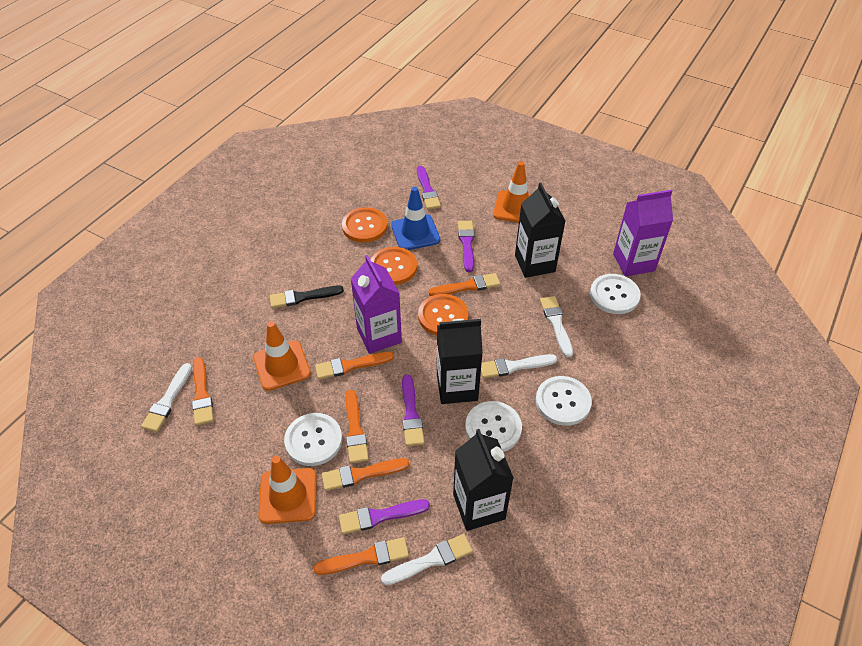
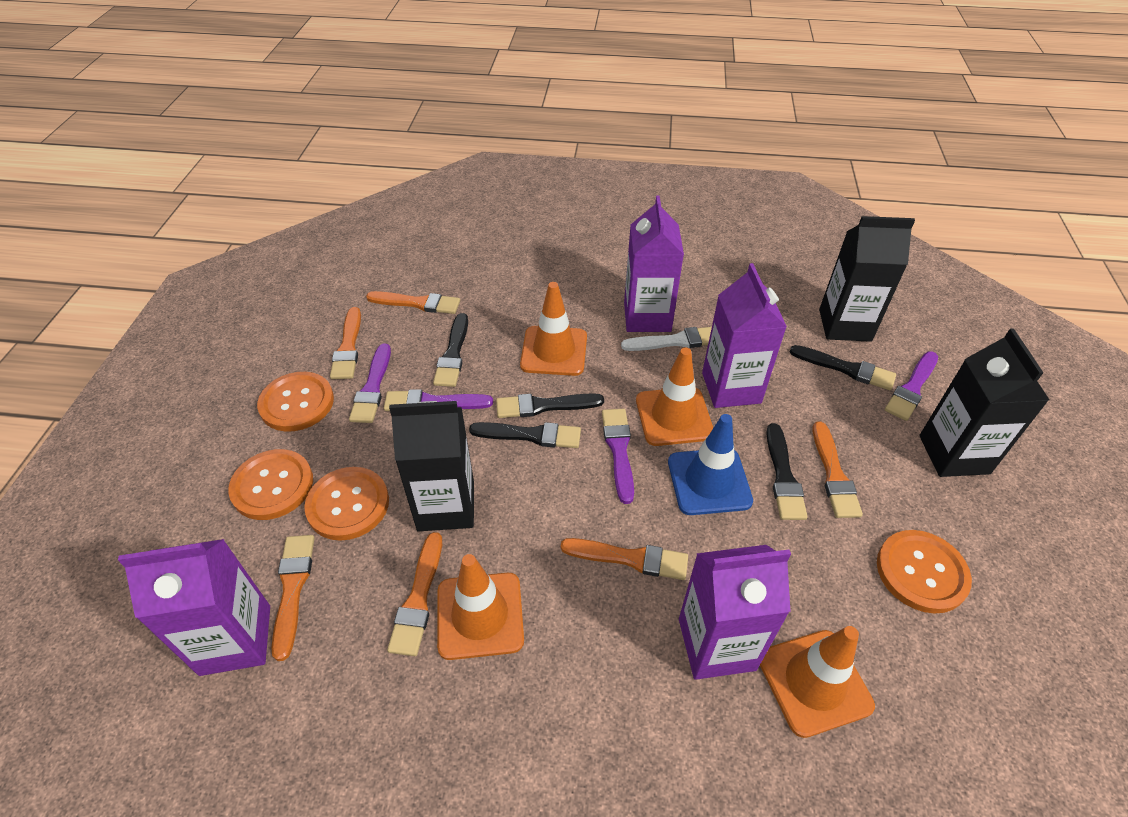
black brush: [270,286,344,308] = 1 -> [433,313,468,387] [469,422,581,448] [496,393,604,418] [766,423,808,520] [790,345,896,390] = 5
orange button: [342,207,387,243] [371,247,417,285] [418,294,468,335] = 3 -> [228,449,313,520] [257,372,334,432] [304,467,389,541] [877,530,972,614] = 4
orange traffic cone: [253,321,311,391] [258,456,317,524] [493,161,531,222] = 3 -> [437,554,524,660] [520,282,587,376] [636,348,713,446] [760,626,875,738] = 4
purple carton: [351,255,402,354] [613,190,673,276] = 2 -> [118,539,270,676] [624,195,684,332] [679,545,791,680] [702,263,787,408] = 4
white brush: [141,363,192,432] [381,534,473,585] [481,354,557,378] [540,296,573,357] = 4 -> [621,327,712,351] = 1
white button: [284,413,342,466] [465,401,522,452] [536,376,592,426] [590,274,641,314] = 4 -> none = 0

